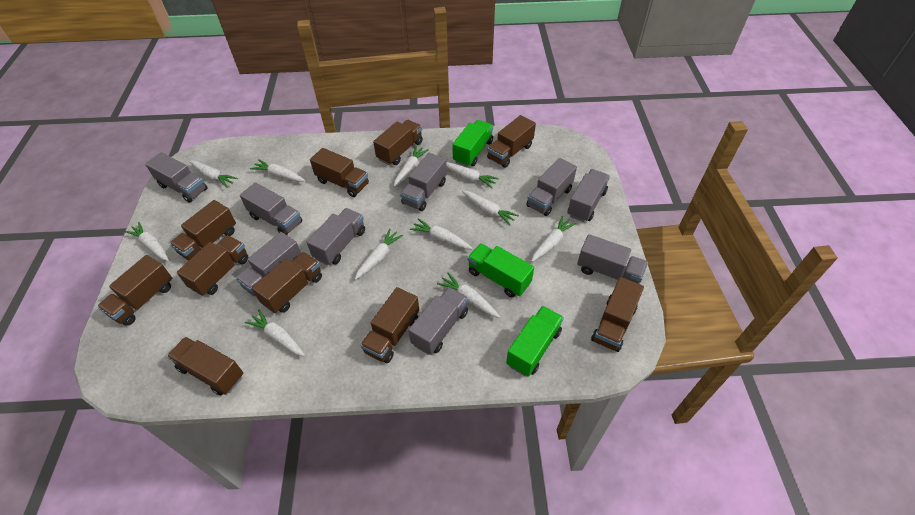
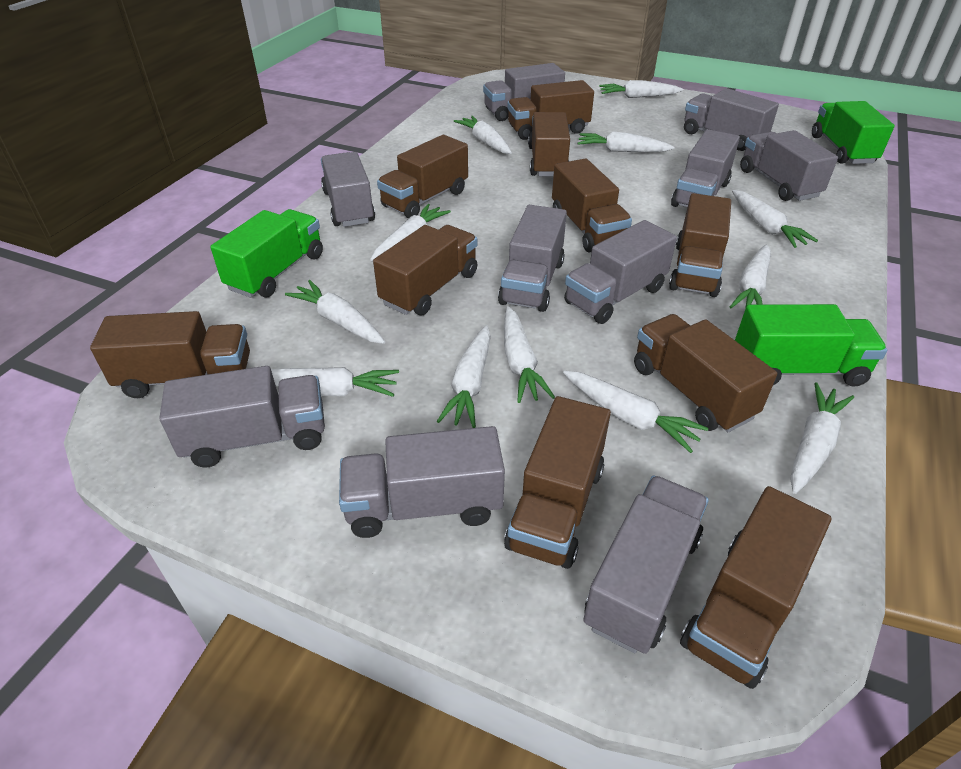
grey truck: [145,152,208,203] [235,232,301,296] [240,182,302,235] [307,208,365,266] [400,153,447,211] [408,287,468,355] [526,158,577,216] [568,169,610,222] [577,234,648,284] = 9 -> [160,366,325,468] [321,152,375,227] [339,426,505,538] [483,63,565,121] [498,205,567,312] [564,220,677,324] [583,476,709,654] [671,129,740,207] [684,88,779,151] [740,130,838,201] = 10
white carrot: [124,222,169,261] [189,161,238,188] [245,310,305,357] [250,159,305,182] [355,229,403,280] [394,146,429,187] [410,218,473,249] [437,272,500,318] [446,162,499,188] [462,191,519,226] [531,216,576,262] = 11 -> [271,367,399,397] [285,280,385,344] [370,204,451,262] [437,325,491,428] [454,116,512,154] [504,306,555,403] [563,371,708,453] [578,131,675,152] [599,80,683,98] [730,244,771,309] [732,190,818,248] [790,382,854,494] = 12

